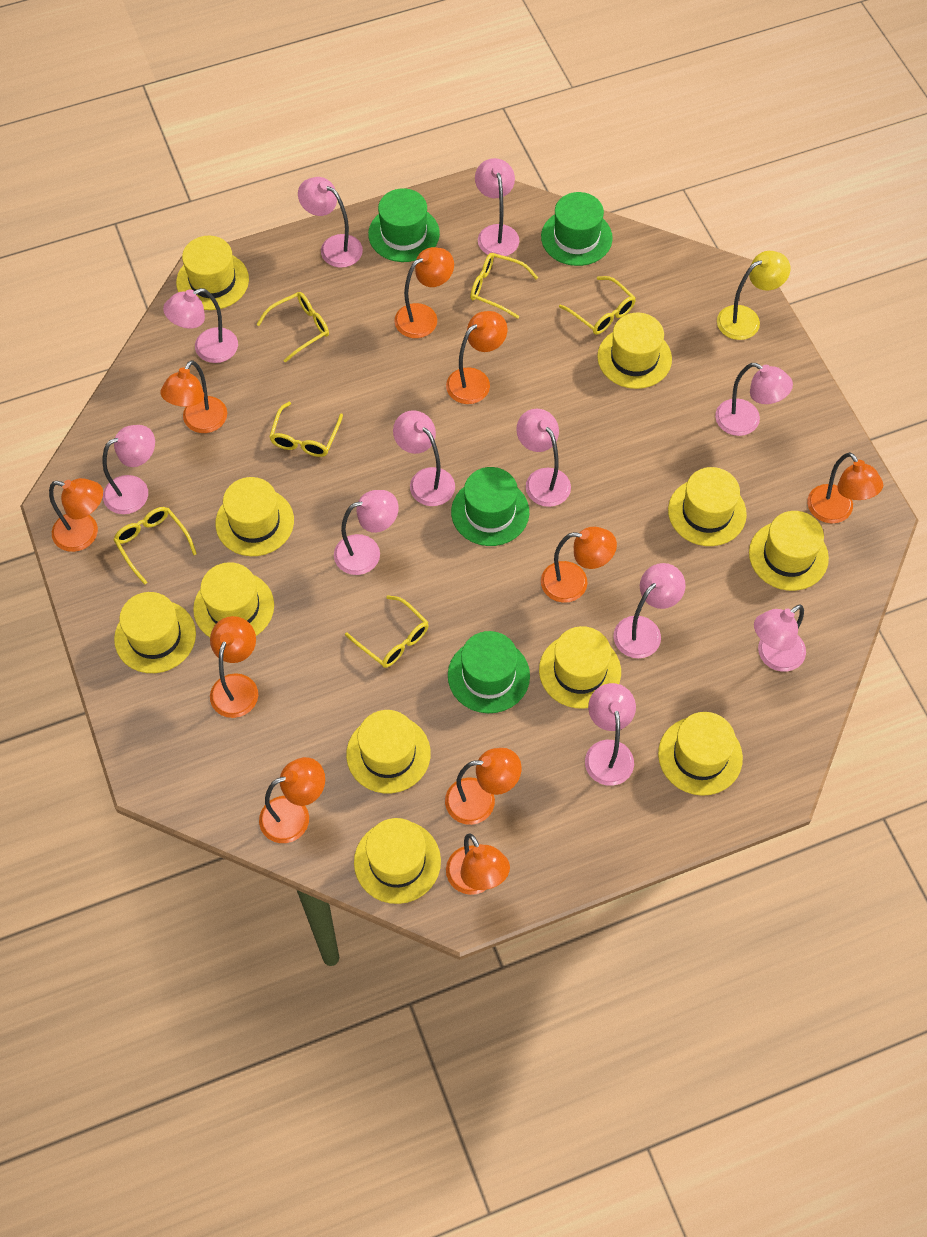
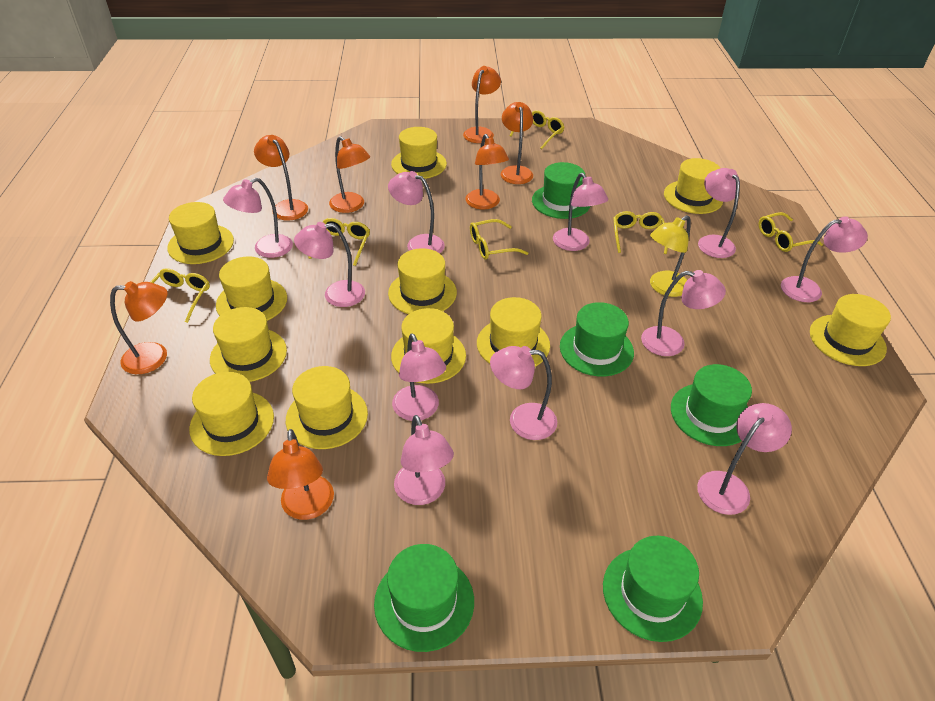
green hat: [368,188,440,262] [448,631,530,713] [451,467,529,546] [541,192,613,266] = 4 -> [374,544,474,652] [532,162,590,219] [560,302,634,376] [603,536,703,642] [671,364,752,446] = 5
orange lamp: [49,478,103,552] [160,360,227,433] [210,616,258,718] [259,757,325,843] [394,247,454,338] [445,748,522,825] [446,311,507,404] [446,833,510,895] [541,527,617,603] [807,452,883,523] = 10 -> [110,281,167,374] [254,135,308,221] [267,429,334,520] [329,136,370,213] [463,66,501,143] [465,134,509,209] [501,102,533,184] = 7

